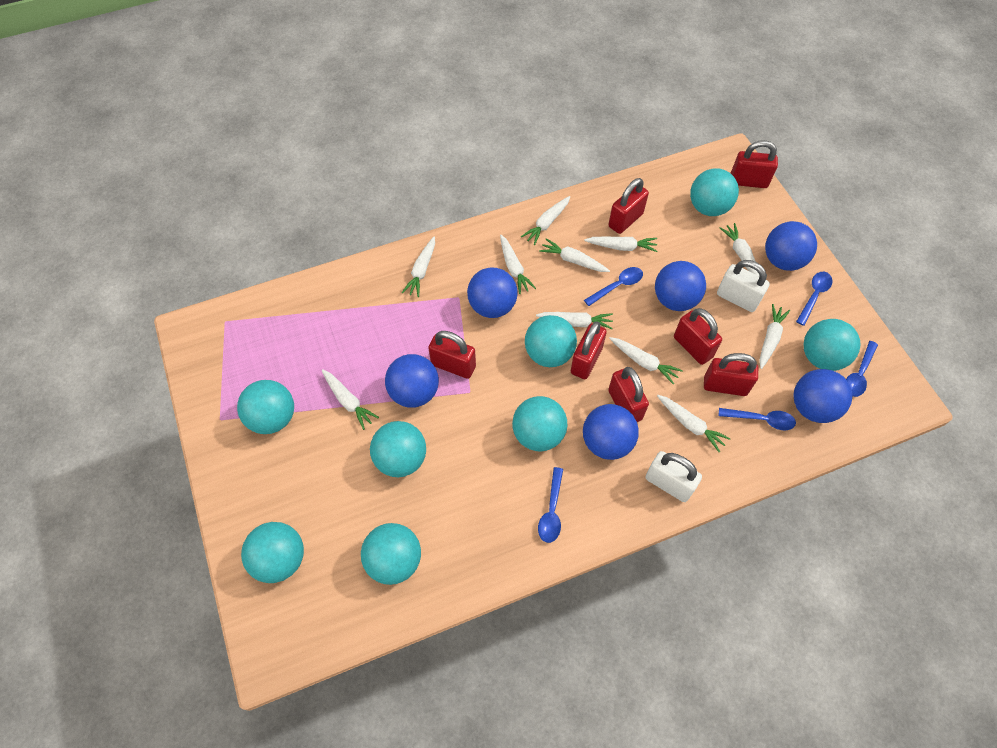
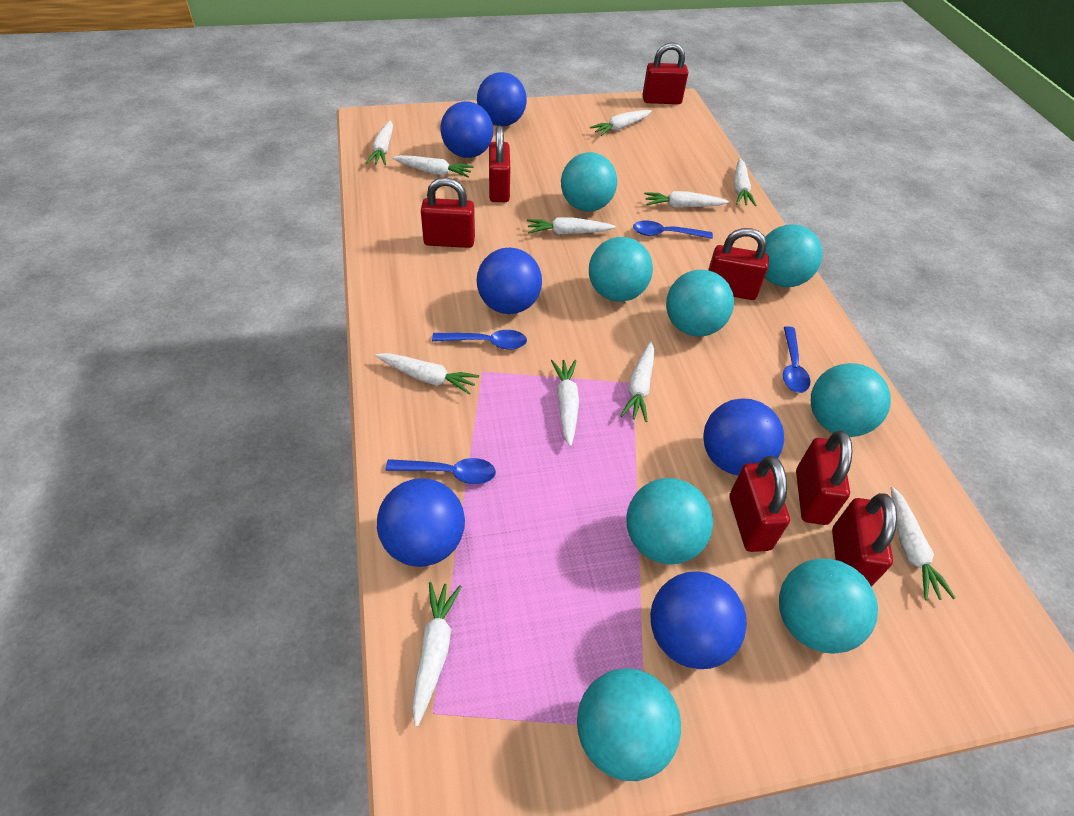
blue spoon: [538,467,563,543] [584,267,643,306] [719,408,796,430] [796,272,832,326] [846,341,878,397] = 5 -> [385,458,496,484] [432,330,527,350] [633,221,713,239] [783,326,810,393] = 4
white padlock: [646,451,702,502] [717,260,770,312] = 2 -> none = 0

